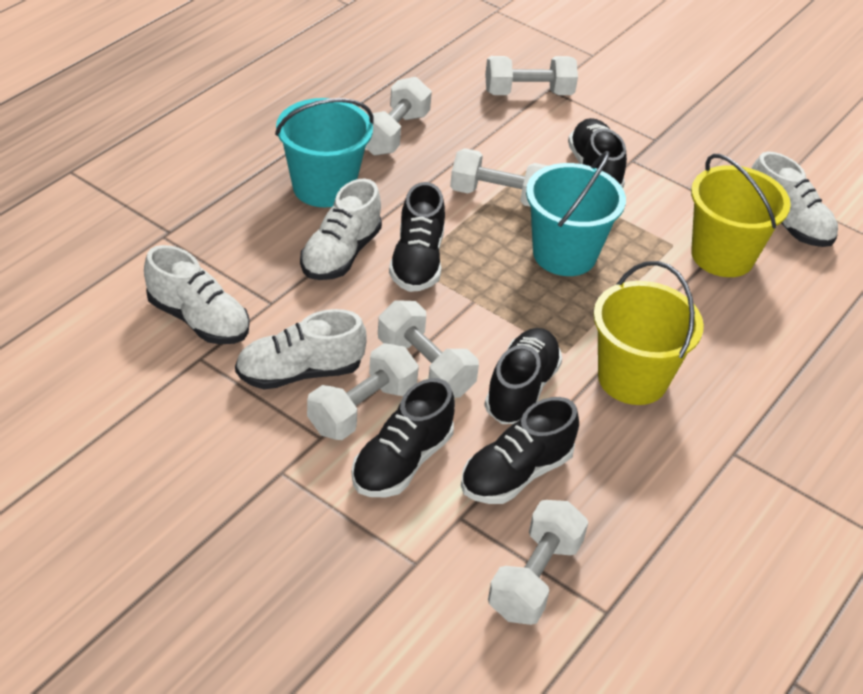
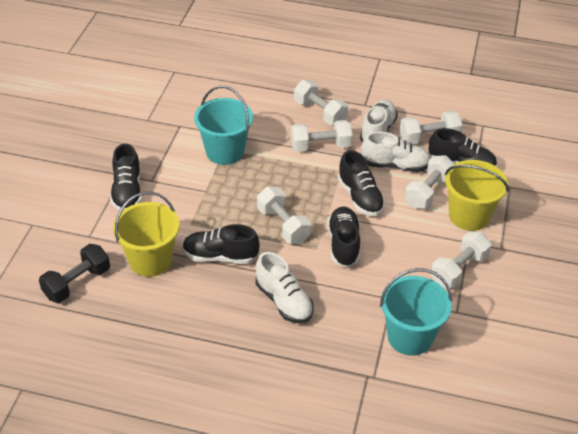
black dumbbell: none = 0 -> [39,244,110,303] = 1
white shoe: [144,245,250,344] [235,309,366,389] [300,179,382,280] [751,152,838,247] = 4 -> [256,252,314,324] [360,99,398,143] [361,132,431,172] = 3

